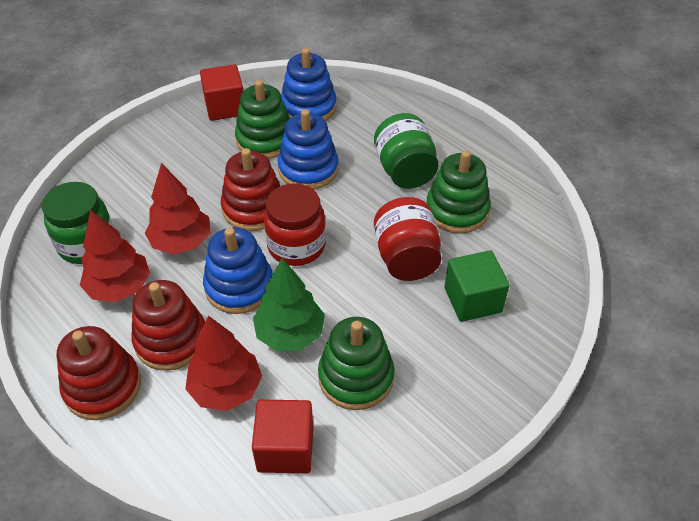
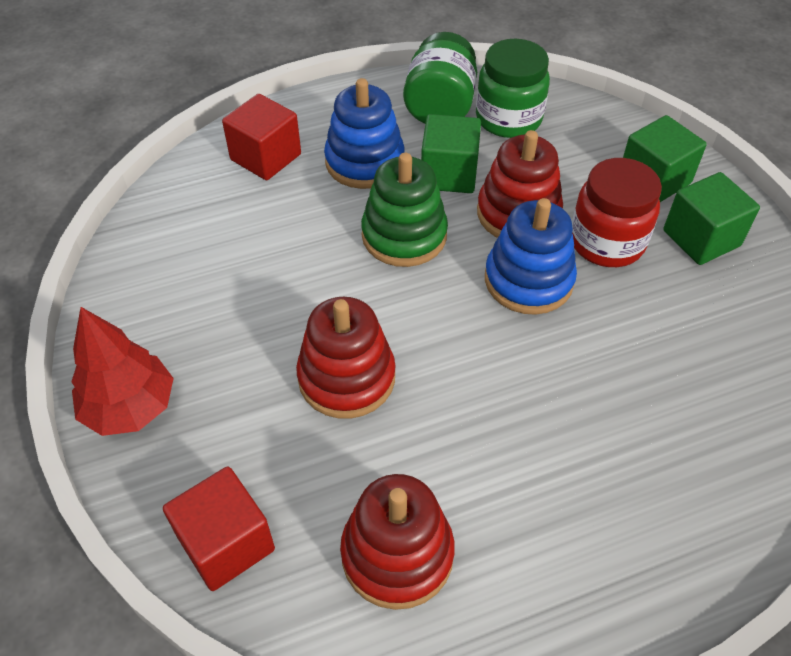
blue stacking toy: [203,227,273,314] [278,109,339,190] [281,48,337,121] = 3 -> [324,78,405,189] [485,198,577,315] = 2
green cube: [444,250,510,322] = 1 -> [421,114,481,193] [623,115,707,202] [663,172,760,265] = 3
green stacking toy: [235,80,290,159] [318,317,395,410] [426,150,491,234] = 3 -> [361,153,448,267] = 1
green tree: [253,258,325,351] = 1 -> none = 0
red jar: [264,183,326,266] [374,197,442,281] = 2 -> [572,158,662,267] = 1
red tree: [80,210,150,302] [145,163,210,254] [185,316,262,411] = 3 -> [72,307,174,436] = 1

